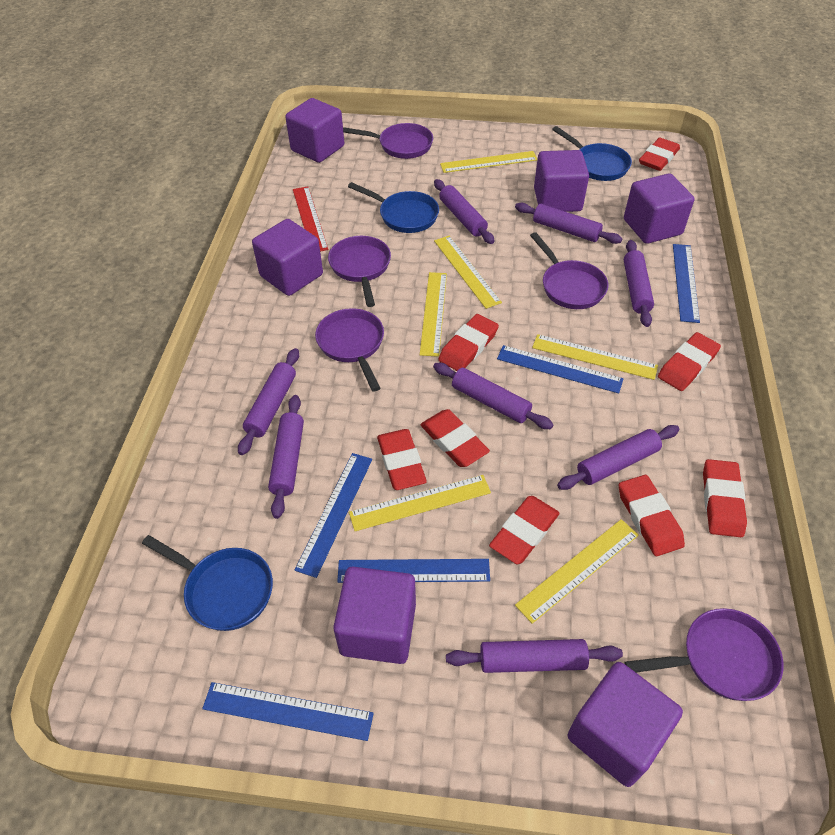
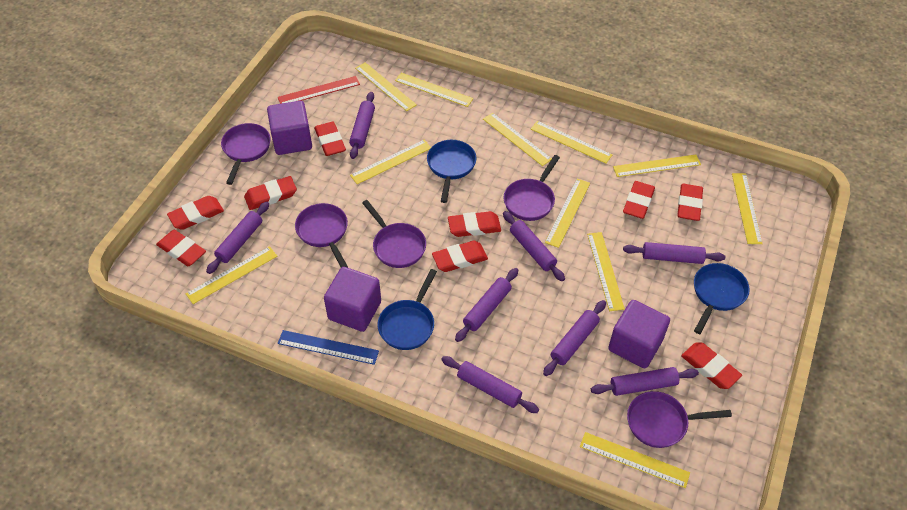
blue ruler: [202,682,374,741] [295,453,372,578] [337,559,490,583] [497,345,624,394] [673,244,700,323] = 5 -> [278,330,379,365] = 1
purple cube: [252,219,323,296] [285,98,344,163] [333,567,416,664] [534,150,589,212] [568,662,683,787] [624,173,694,244] = 6 -> [267,101,312,155] [324,267,381,332] [608,300,670,368] = 3
red eraser: [377,429,427,490] [420,409,490,467] [438,314,499,371] [489,496,560,564] [619,475,685,556] [639,138,680,171] [658,332,721,391] [703,459,747,537] = 8 -> [156,230,206,266] [167,196,224,230] [244,176,297,210] [314,122,346,156] [432,240,488,272] [448,211,501,237] [623,181,655,219] [677,184,703,221] [681,343,742,389] = 9
yellow ruler: [349,475,491,531] [420,272,447,357] [434,236,502,309] [440,151,538,173] [515,519,639,624] [532,334,658,380] = 6 -> [186,246,277,304] [350,140,431,184] [355,62,417,111] [395,73,474,107] [483,113,552,166] [531,121,612,164] [545,179,590,248] [580,432,690,488] [587,232,625,311] [613,154,701,177] [732,173,763,244] = 11

